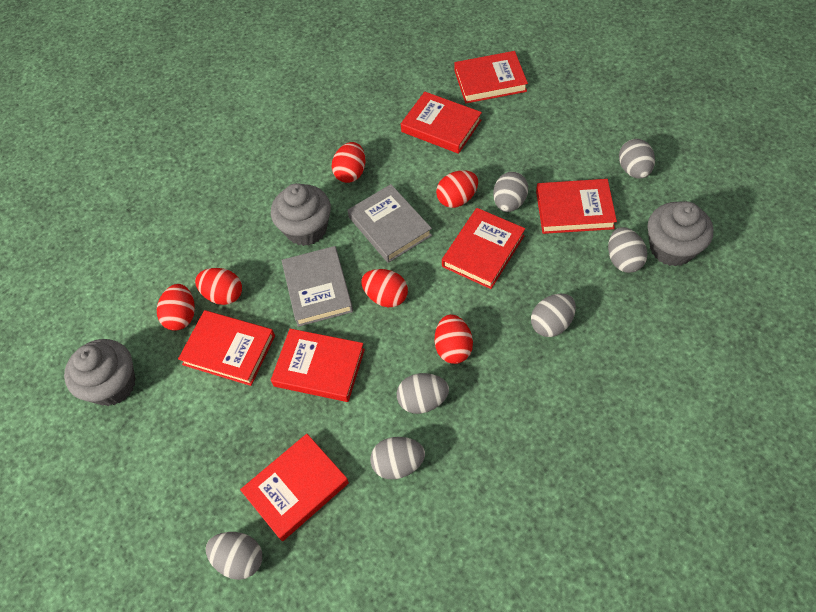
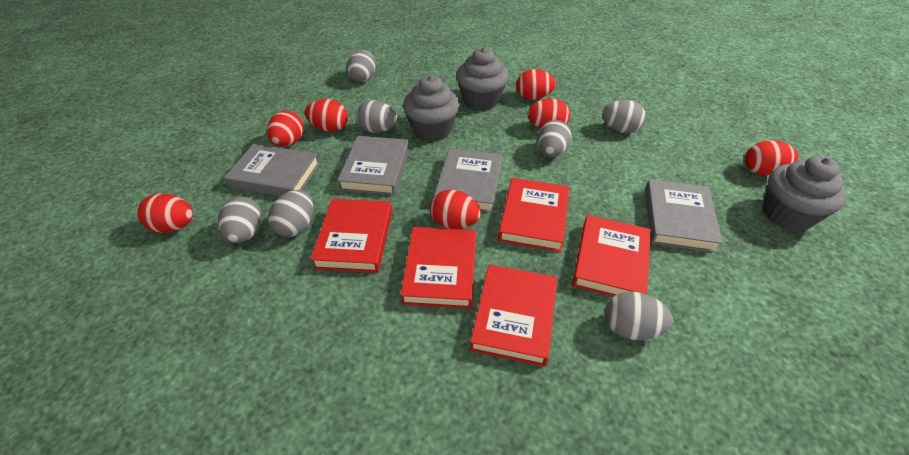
grey book: [282,246,353,327] [347,184,432,263] = 2 -> [224,144,320,196] [338,136,409,195] [434,148,502,213] [645,179,723,253] = 4
red book: [178,310,275,386] [240,434,349,541] [271,329,365,402] [401,92,482,154] [442,208,525,289] [454,51,528,103] [536,179,617,234] = 7 -> [310,199,392,273] [401,227,476,309] [470,265,557,367] [498,178,569,252] [572,215,651,297] = 5
red egg: [157,284,195,331] [195,268,242,305] [332,142,365,183] [361,269,408,307] [435,314,473,364] [436,170,478,208] = 6 -> [137,194,193,233] [267,111,304,147] [305,99,348,132] [430,190,481,229] [516,69,556,100] [528,99,570,129] [745,140,798,176] = 7

